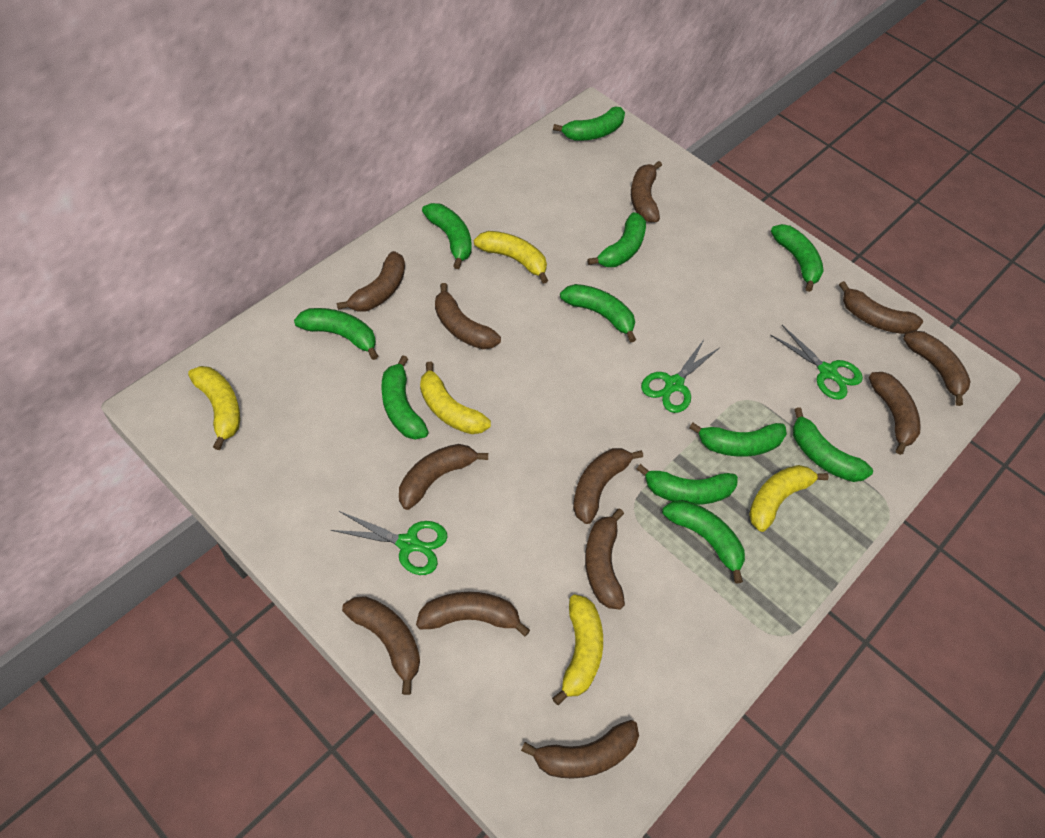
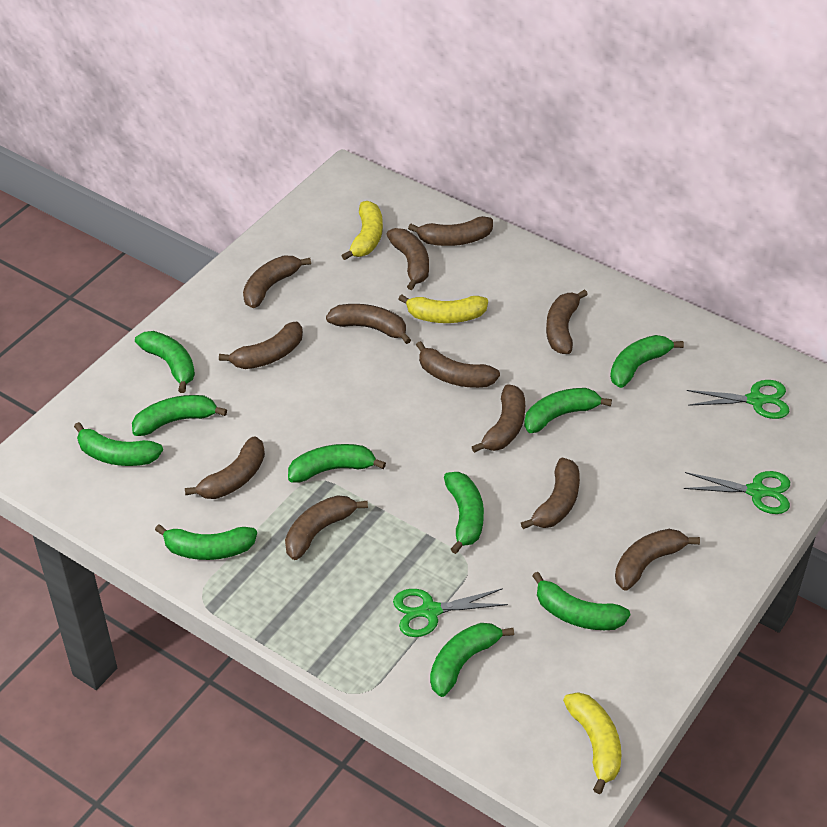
green banana: [294,308,378,360] [381,355,429,440] [422,203,472,269] [553,107,625,141] [560,284,636,342] [587,212,646,267] [636,464,738,505] [662,500,745,583] [689,423,787,457] [771,224,824,292] [793,408,873,482] = 11 -> [74,422,163,466] [132,395,227,436] [135,331,195,393] [155,524,257,560] [288,444,386,483] [430,623,514,697] [444,472,484,554] [524,388,612,433] [532,572,630,630] [610,335,684,388] = 10
yellow banana: [188,366,240,450] [420,362,491,434] [474,231,548,284] [552,594,603,705] [749,465,829,532] = 5 -> [341,201,383,260] [398,294,488,323] [563,692,621,794] = 3

